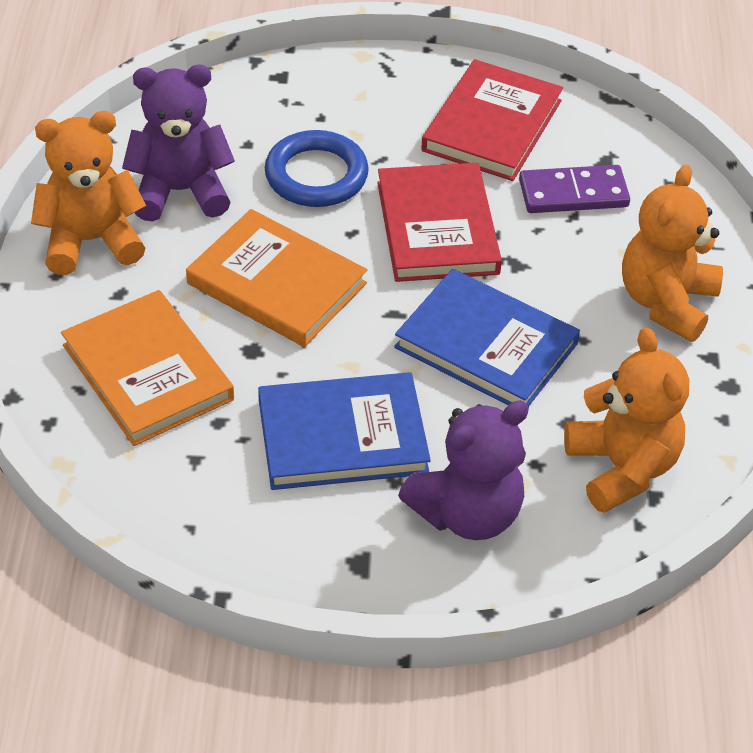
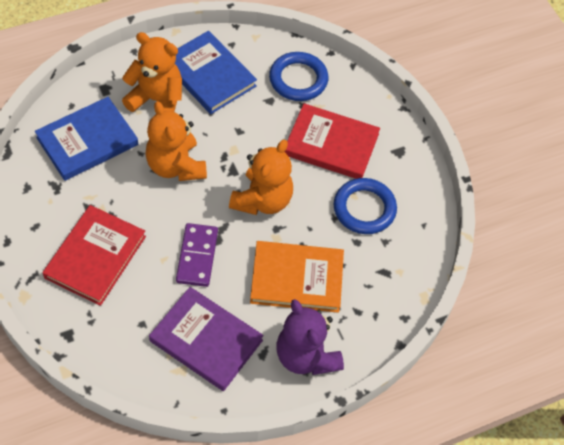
blue ring: [265,130,369,207] = 1 -> [269,52,328,101] [334,178,397,234] = 2
orange book: [61,290,234,446] [186,209,367,347] = 2 -> [250,241,344,313] = 1
purple book: none = 0 -> [149,287,264,391] = 1
purple teddy bear: [122,65,235,222] [398,400,529,540] = 2 -> [276,299,344,375] = 1

